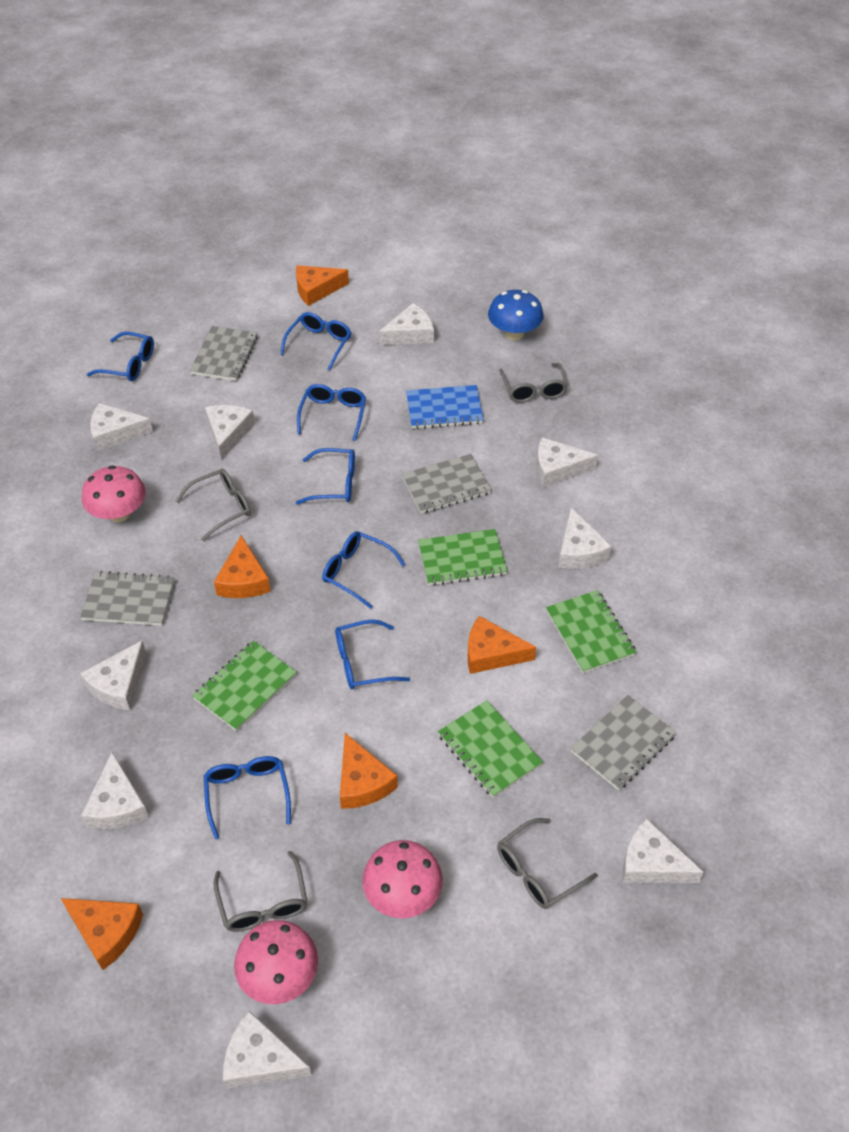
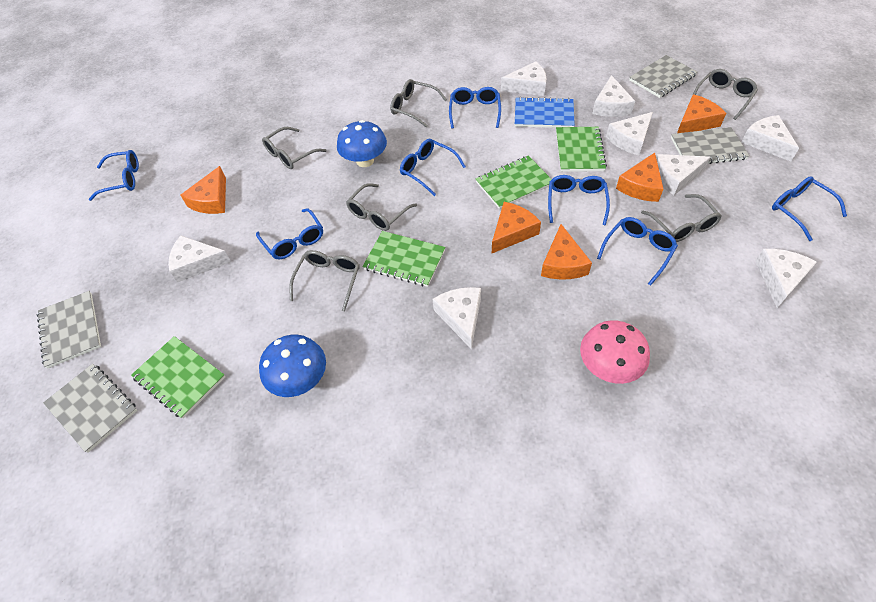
blue mushroom: [488,290,544,340] = 1 -> [259,335,326,397] [337,120,387,167] = 2
grey glasses: [176,469,251,541] [213,851,307,932] [497,818,598,909] [499,363,568,403] = 4 -> [262,127,327,169] [289,250,360,311] [346,183,417,231] [390,79,447,127] [641,194,722,242] [693,69,758,120] = 6
pink mushroom: [82,465,146,522] [234,920,318,1004] [362,840,443,918] = 3 -> [580,320,650,384] = 1
white cheese: [80,641,146,710] [81,752,149,829] [90,403,153,451] [205,405,255,460] [223,1011,312,1089] [379,303,434,345] [536,437,598,487] [558,507,612,569] [622,818,704,883] = 9 -> [168,235,231,282] [433,287,481,349] [501,62,547,96] [592,75,635,117] [606,112,653,155] [656,154,710,195] [741,115,799,162] [756,249,817,308] = 8

